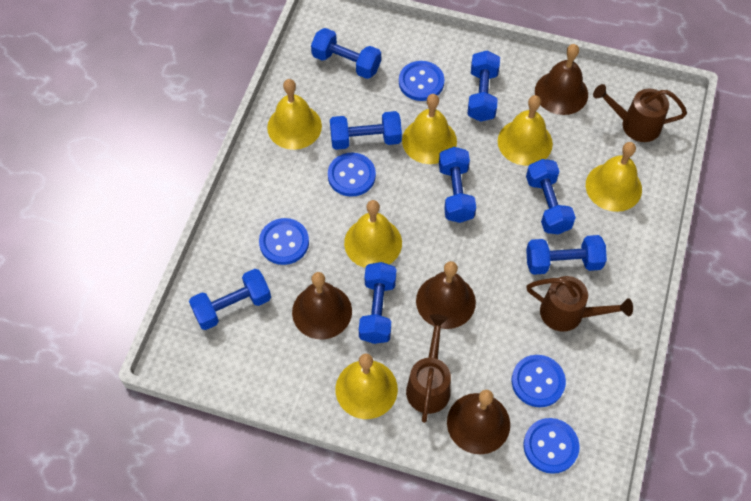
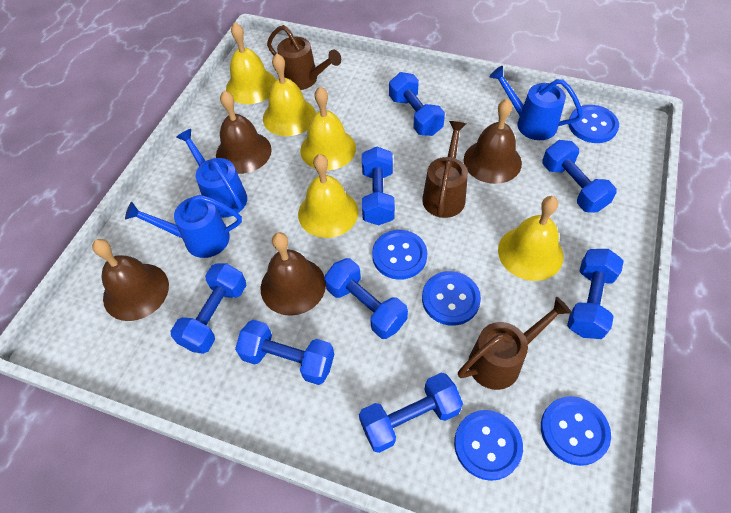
blue watering can: none = 0 -> [125,195,242,258] [176,129,247,218] [490,66,583,140] = 3
yellow bell: [267,79,322,150] [336,354,398,419] [344,200,402,268] [402,94,457,164] [498,95,553,166] [586,142,642,212] = 6 -> [226,23,276,104] [263,53,316,136] [298,154,358,238] [300,87,356,170] [498,196,563,281] = 5

